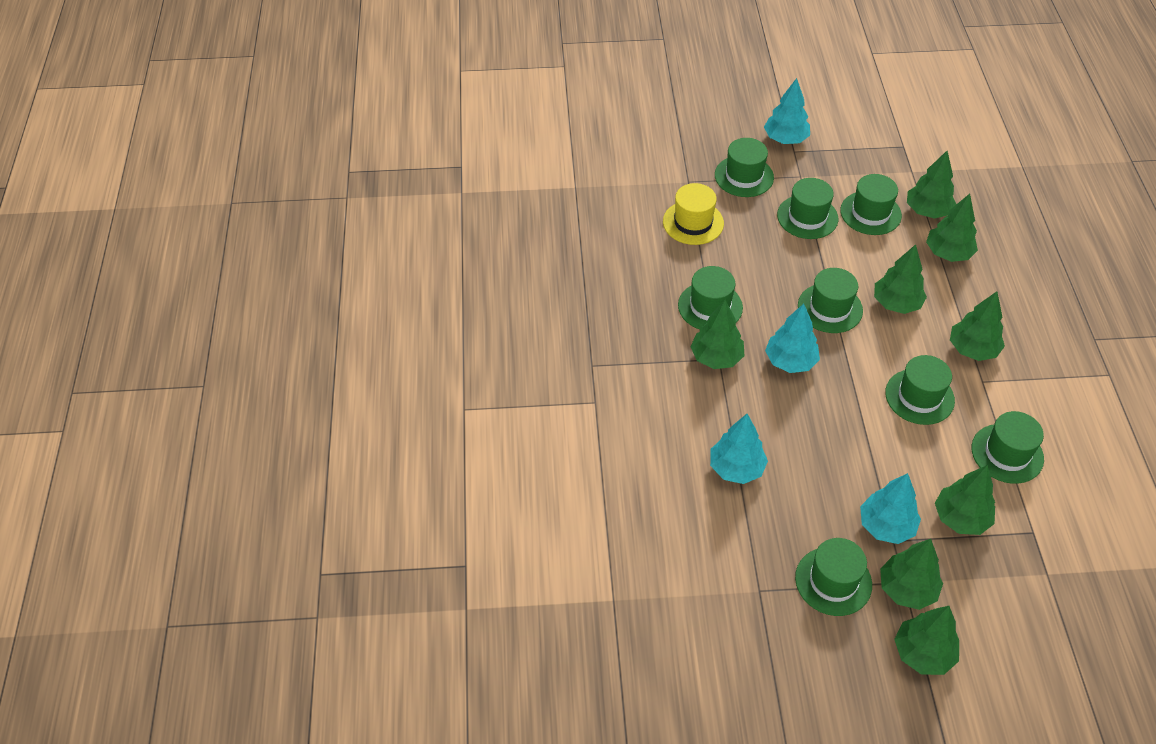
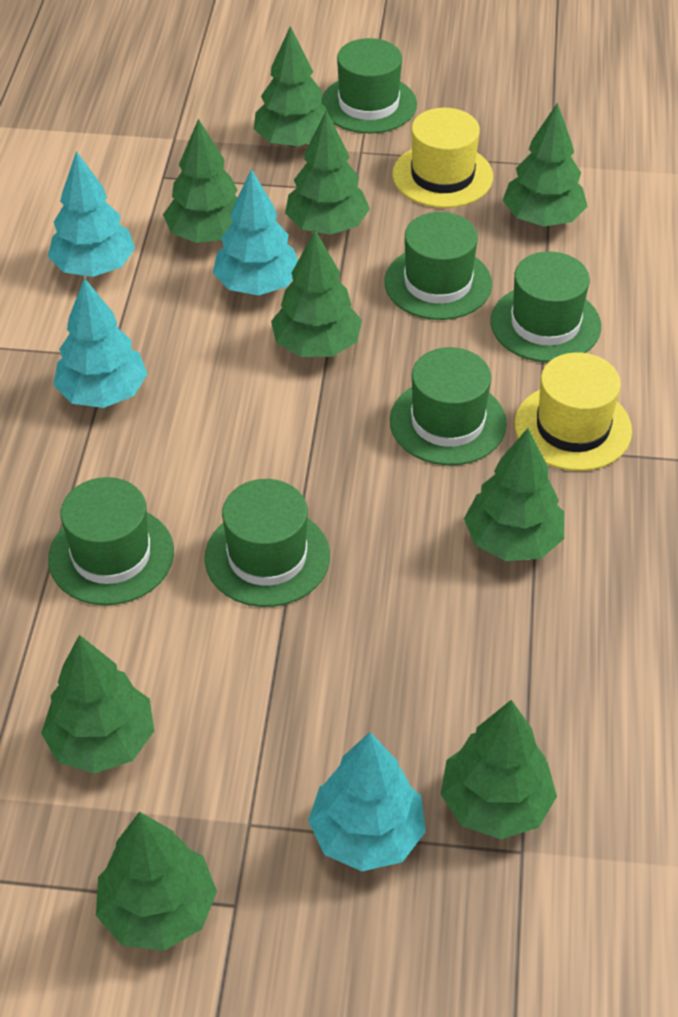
green hat: [678,266,743,329] [715,138,774,197] [777,178,838,239] [795,538,872,616] [798,268,863,333] [840,174,902,235] [885,355,955,425] [972,411,1044,484] = 8 -> [48,477,174,605] [205,479,330,607] [321,38,417,134] [384,212,492,320] [390,347,507,465] [490,251,601,362] = 6
green tree: [691,300,744,369] [874,244,927,314] [880,539,943,610] [894,606,959,675] [907,151,956,219] [926,194,978,262] [935,465,995,535] [950,292,1005,361] = 8 -> [41,635,154,774] [96,812,217,951] [163,119,238,243] [254,26,334,147] [271,230,362,357] [285,110,370,235] [440,700,557,839] [464,428,564,561] [503,103,588,226] = 9
yellow hat: [663,183,724,245] = 1 -> [392,108,493,208] [515,352,632,471] = 2

